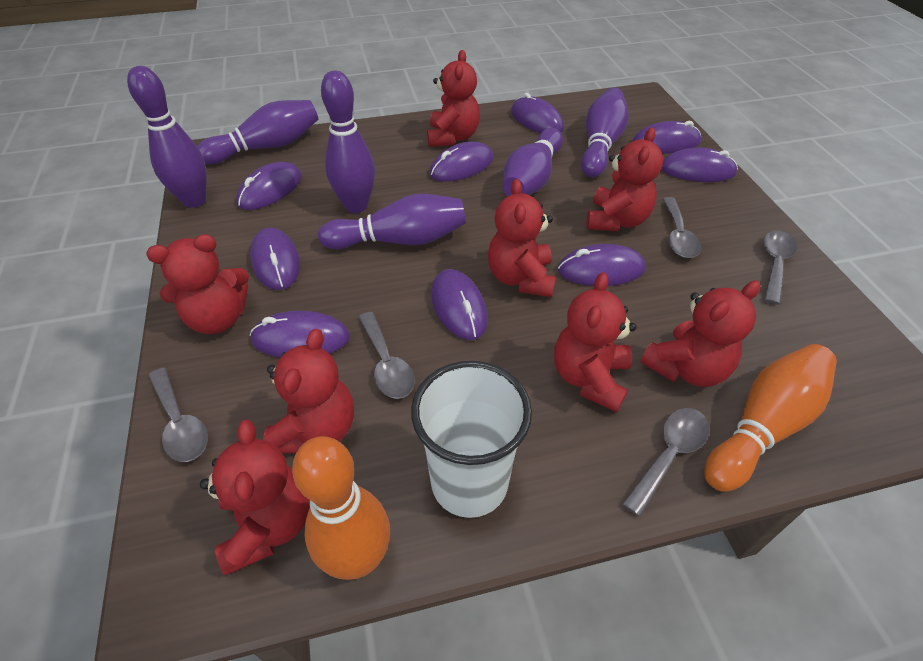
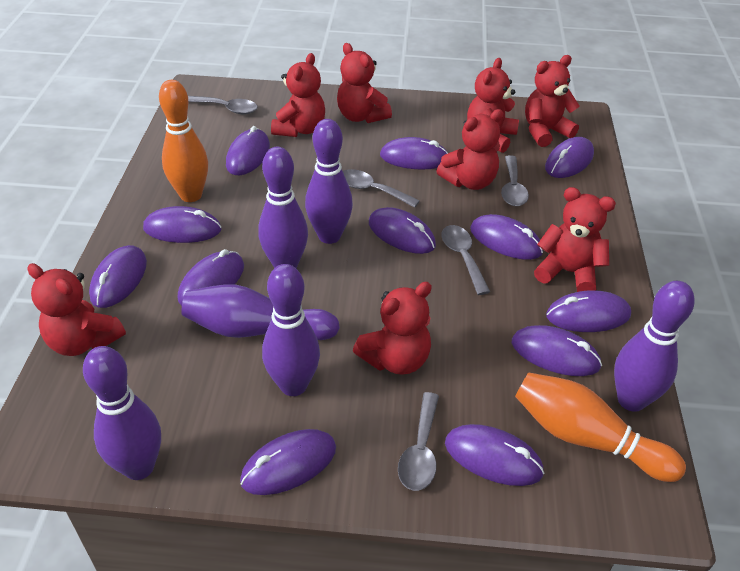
purple mouse: [236,162,301,210] [250,227,300,290] [250,311,350,358] [430,142,493,182] [431,269,488,340] [511,93,564,133] [558,244,645,286] [632,121,701,154] [662,147,738,182] = 9 -> [89,245,147,308] [143,206,221,243] [178,249,244,306] [226,126,270,175] [240,429,336,495] [369,207,436,254] [380,137,448,170] [445,424,545,486] [470,214,543,260] [512,325,602,376] [545,137,594,178] [546,290,631,332] = 12
white cup: [411,361,532,518] = 1 -> none = 0

